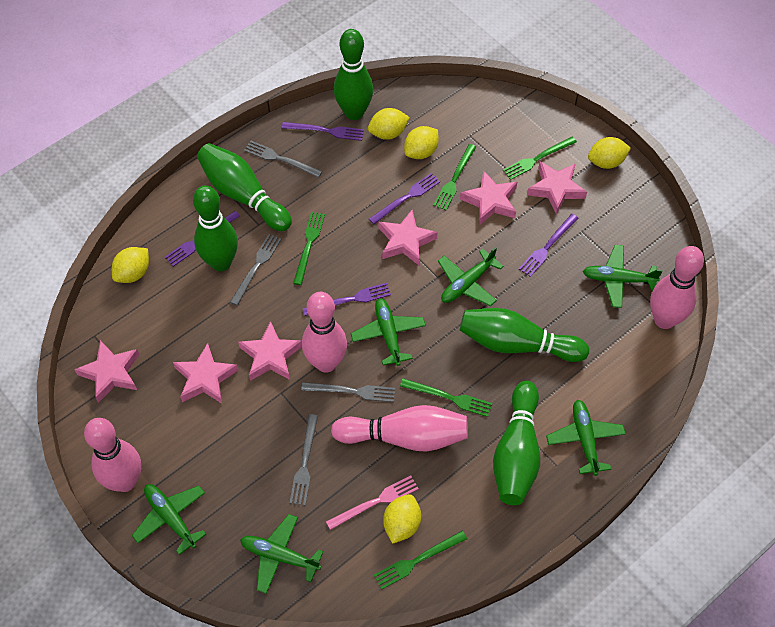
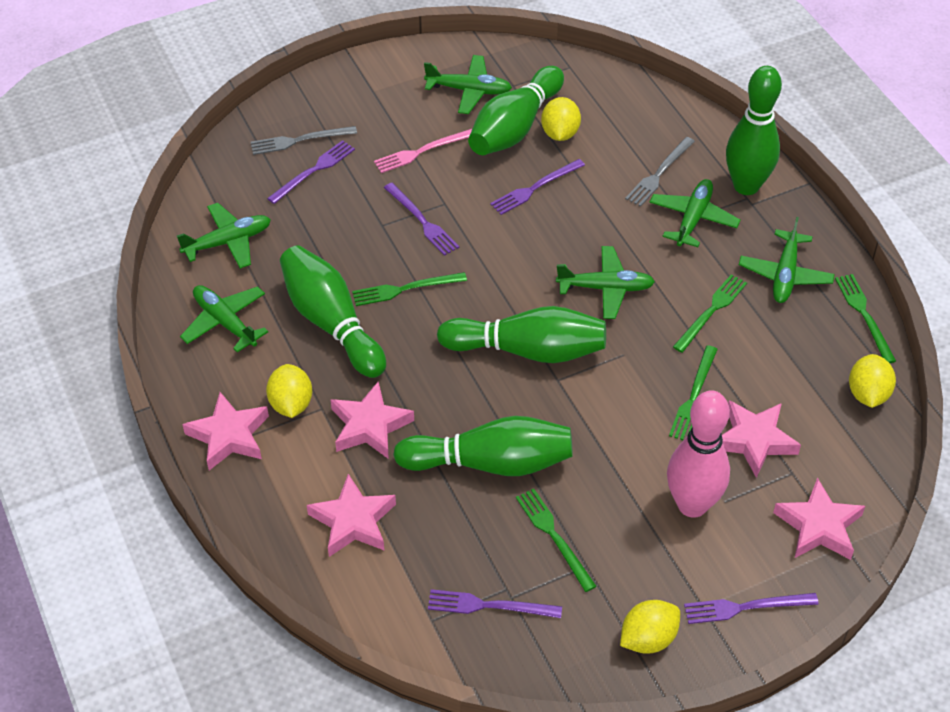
grey fork: [230,234,281,306] [244,141,322,178] [290,414,318,506] [301,382,395,402] = 4 -> [251,126,357,155] [625,137,695,207] = 2
pink bowling pin: [84,418,141,492] [302,292,347,373] [331,405,468,452] [650,246,704,329] = 4 -> [667,390,730,518] = 1
pink star: [74,340,139,403] [173,343,238,404] [238,321,302,381] [379,210,438,265] [460,170,517,225] [527,162,587,214] = 6 -> [182,392,269,470] [307,474,396,557] [331,382,414,459] [722,400,801,478] [773,478,865,560] = 5
yellow lemon: [112,247,149,283] [368,108,410,140] [383,494,421,544] [404,126,439,159] [588,137,631,169] = 5 -> [266,364,312,418] [541,97,581,141] [620,600,680,654] [849,354,896,408] = 4

